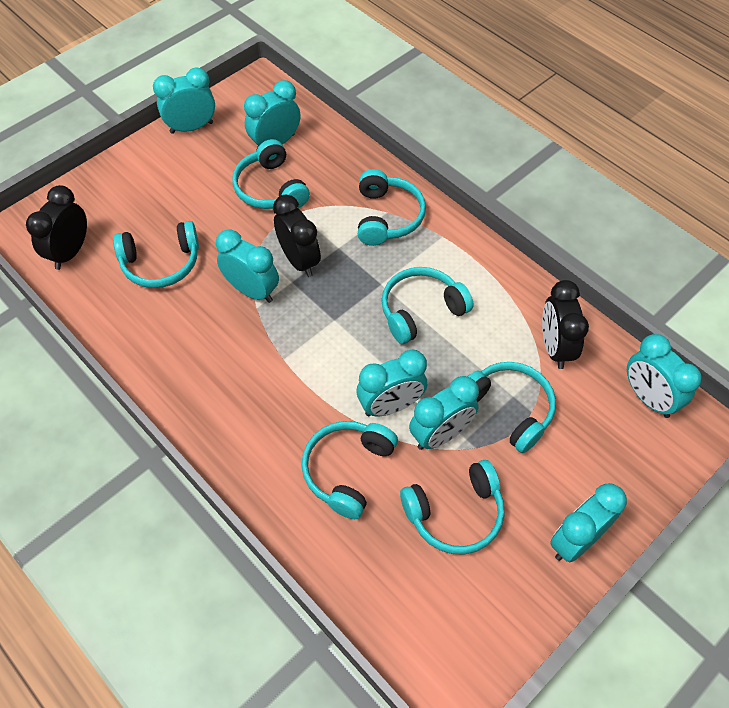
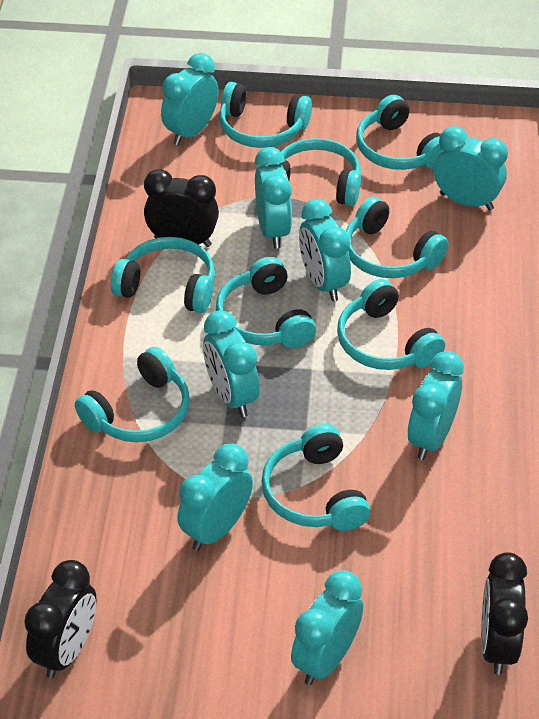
turquoise clock: [153,67,215,134] [216,229,279,303] [244,80,300,151] [357,350,427,416] [409,376,479,450] [550,483,627,563] [627,334,702,418] = 7 -> [161,53,219,145] [177,444,253,551] [203,310,260,417] [255,147,292,249] [291,571,364,685] [299,199,351,301] [408,351,464,460] [434,126,508,210] = 8
turquoise headphones: [113,221,199,288] [232,139,310,209] [301,421,398,519] [358,169,426,246] [382,267,474,344] [400,460,505,555] [468,362,556,453] = 7 -> [75,347,190,442] [111,237,215,313] [216,257,316,348] [219,82,312,148] [261,424,371,531] [271,138,361,206] [337,279,445,370] [346,197,448,278] [356,95,442,170] = 9

